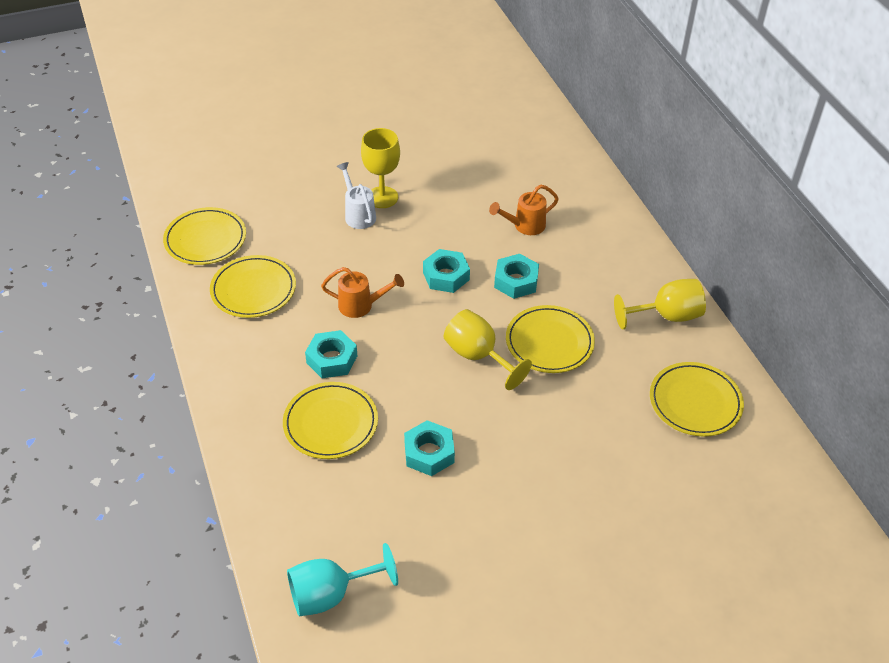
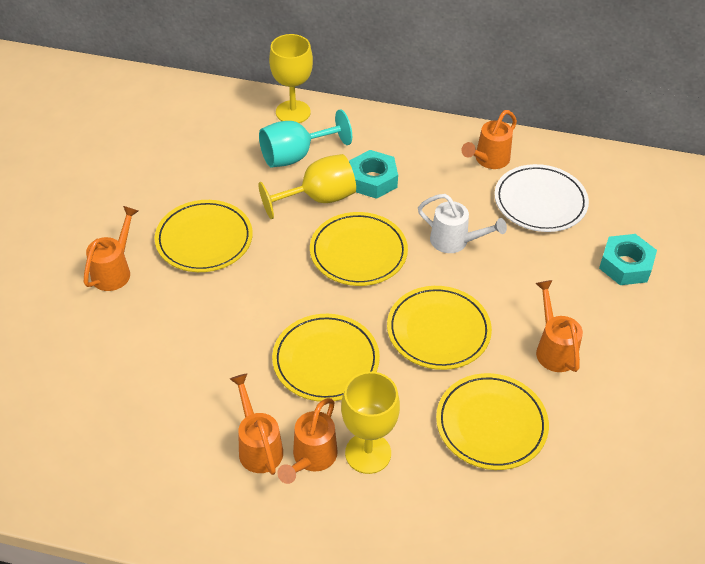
orange watering can: [321,267,404,318] [489,185,559,235] = 2 -> [84,206,138,291] [230,373,283,475] [277,398,338,484] [461,110,517,169] [536,280,583,372] = 5
turquoise nut: [305,330,357,378] [404,420,455,476] [423,249,470,293] [494,254,539,299] = 4 -> [349,150,398,199] [599,234,657,285] = 2
white plate: none = 0 -> [495,164,589,232] = 1

